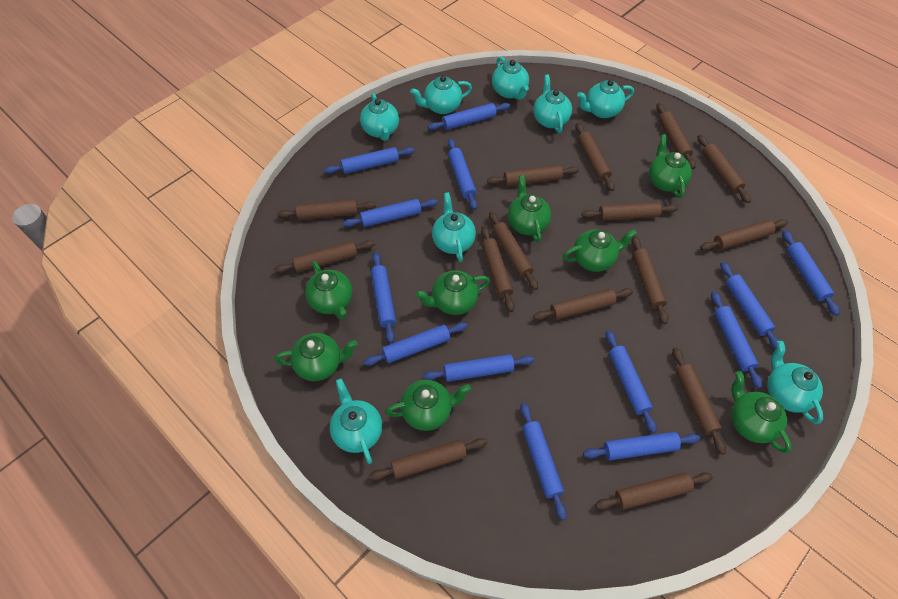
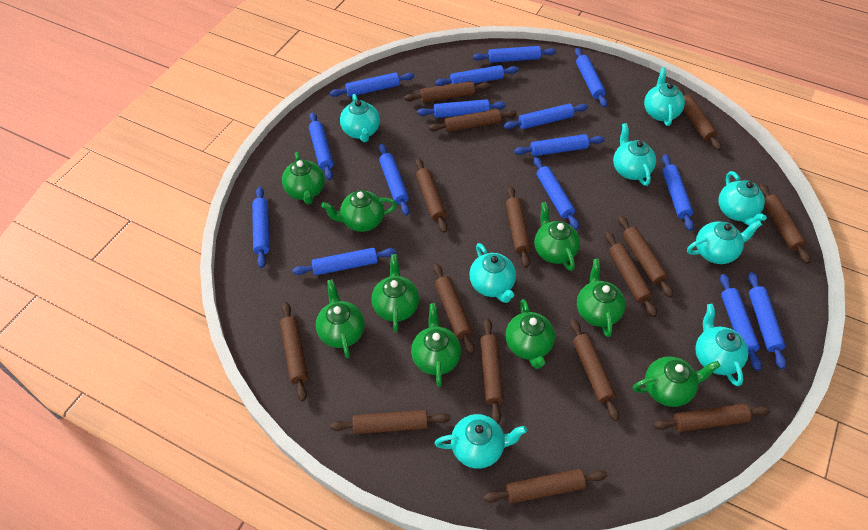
blue rolling pin: [324,147,415,174] [343,199,438,227] [364,322,468,366] [371,252,396,343] [423,354,534,382] [428,103,510,130] [448,139,478,210] [520,403,567,520] [583,432,701,460] [606,330,657,433] [711,291,762,389] [720,262,779,350] [782,230,840,316] = 13 -> [252,187,270,268] [292,248,396,275] [309,113,333,180] [330,72,414,97] [379,144,410,216] [417,99,506,118] [435,65,519,86] [473,46,556,63] [504,104,588,129] [514,134,605,156] [533,157,579,230] [575,48,607,107] [662,154,694,231] [720,274,762,371] [748,272,786,369] = 15
green teapot: [275,333,357,381] [305,261,353,319] [385,380,471,431] [415,270,490,315] [508,175,551,243] [563,229,637,272] [649,134,692,198] [731,371,791,453] = 8 -> [282,152,325,204] [316,279,365,358] [321,190,397,232] [371,254,419,332] [411,303,461,387] [505,299,555,369] [534,202,580,271] [577,259,626,337] [633,356,720,407] = 9

